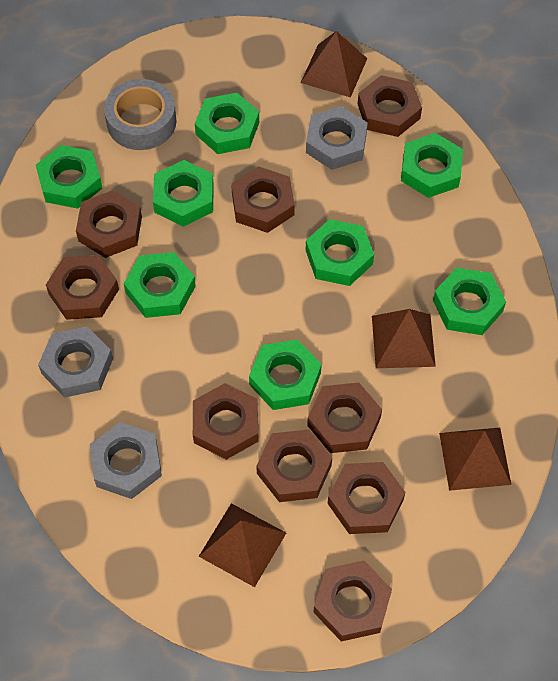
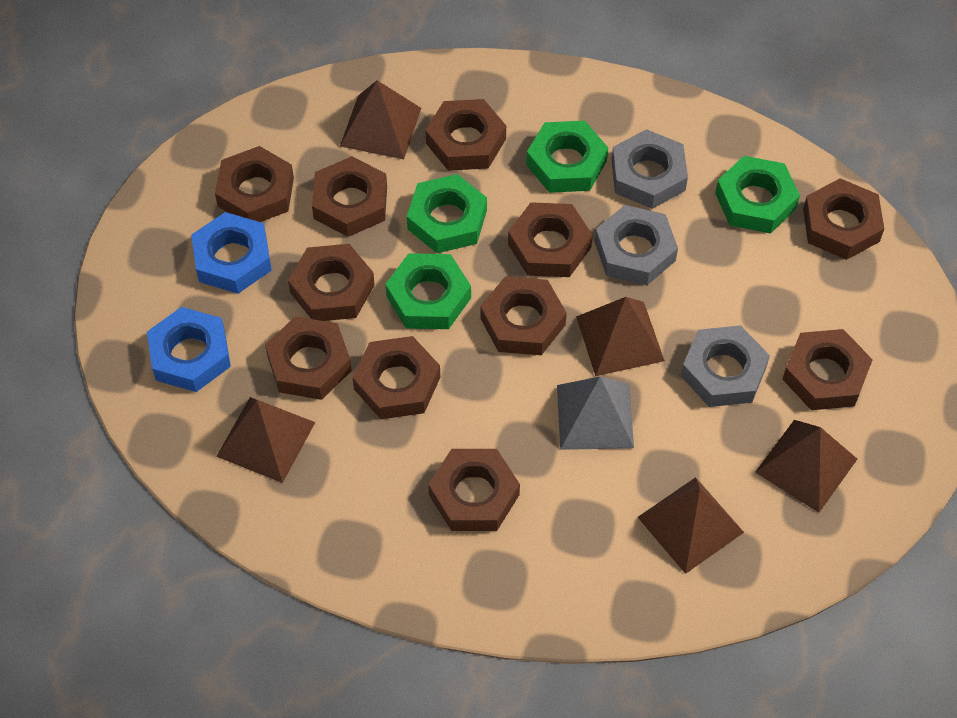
blue nut: none = 0 -> [147,307,231,392] [191,212,272,294] = 2
brown nut: [46,255,119,320] [76,190,142,258] [193,383,258,460] [231,166,295,233] [256,429,332,502] [307,382,382,453] [313,561,392,642] [328,462,405,534] [358,75,422,137] = 9 -> [215,146,294,222] [265,316,352,400] [288,244,375,321] [312,156,387,237] [353,336,440,419] [425,99,506,171] [428,449,520,531] [480,276,567,355] [508,202,593,277] [782,329,873,410] [803,178,884,260] = 11
brown pyramid: [199,503,286,587] [301,31,367,97] [372,309,436,368] [439,428,511,491] = 4 -> [216,397,315,483] [340,80,421,159] [576,297,665,376] [638,477,744,574] [755,420,857,513] = 5
green nut: [36,145,102,209] [124,252,196,318] [153,160,214,227] [195,93,259,154] [249,339,322,410] [306,219,374,286] [401,133,463,198] [433,267,506,335] = 8 -> [385,253,471,329] [407,174,487,253] [526,121,608,193] [715,156,800,234] = 4
grey pyramid: none = 0 -> [557,377,634,450] = 1
grey tape: [104,79,177,150] = 1 -> none = 0

